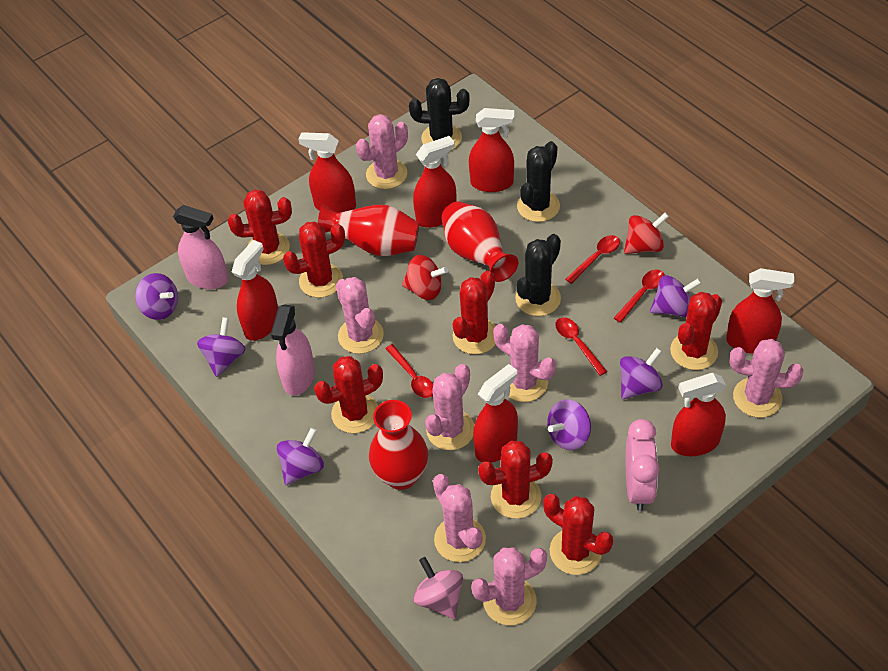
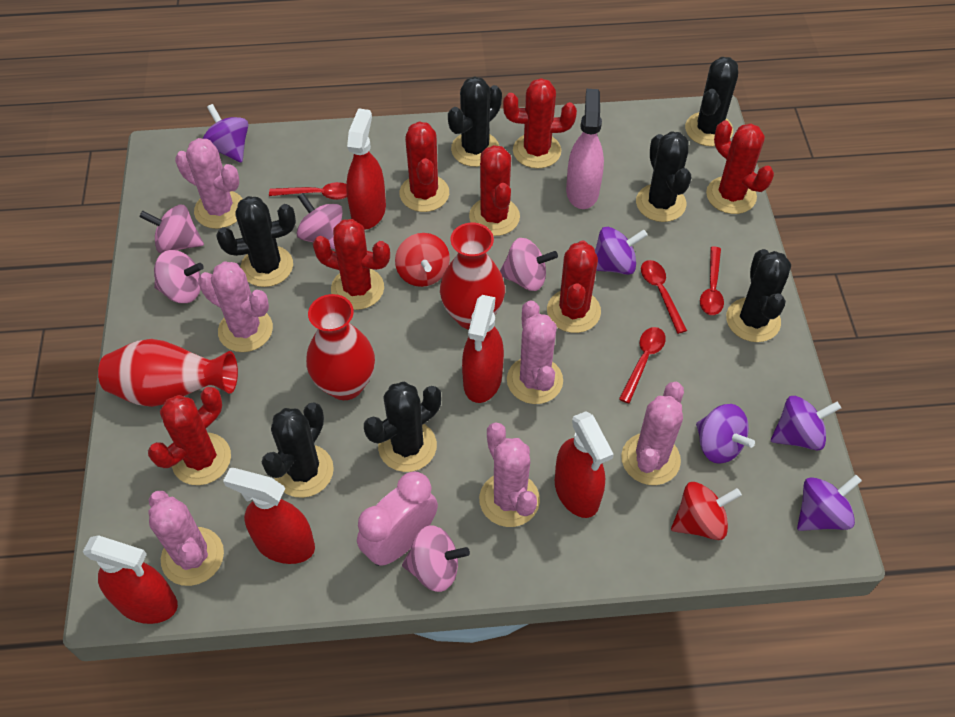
black cactus: [409,78,469,151] [515,234,561,316] [517,141,560,222] = 3 -> [216,196,296,287] [262,403,334,498] [364,382,441,472] [448,76,502,167] [636,131,691,222] [685,57,738,146] [726,249,791,342] = 7
pink cactus: [336,277,384,354] [356,114,408,189] [425,364,474,450] [433,474,486,562] [471,547,547,625] [493,324,556,402] [730,339,803,418] = 7 -> [148,491,224,586] [175,138,243,229] [198,261,273,352] [479,422,540,527] [507,300,563,404] [621,382,684,485] = 6
pink spinning top: [413,557,463,619] = 1 -> [139,205,204,253] [154,250,204,303] [296,193,343,250] [402,525,470,592] [500,238,558,291] = 5
pink spray bottle: [173,205,229,289] [271,305,315,396] = 2 -> [566,89,604,209] = 1
purple spinning top: [135,273,178,320] [197,317,246,377] [277,427,324,485] [547,399,591,450] [620,348,663,399] [650,275,702,317] = 6 -> [203,104,248,163] [595,227,648,275] [696,404,755,464] [771,396,841,450] [797,475,862,531] = 5
red spray bottle: [232,240,278,341] [299,132,356,213] [413,136,457,228] [469,108,514,192] [473,364,518,463] [671,373,726,456] [726,268,794,354] = 7 -> [83,535,178,624] [223,468,315,564] [346,108,386,230] [462,295,504,403] [555,411,614,518] = 5

